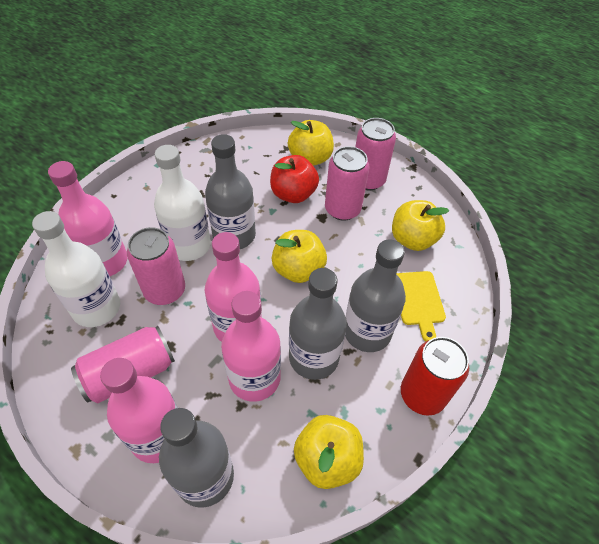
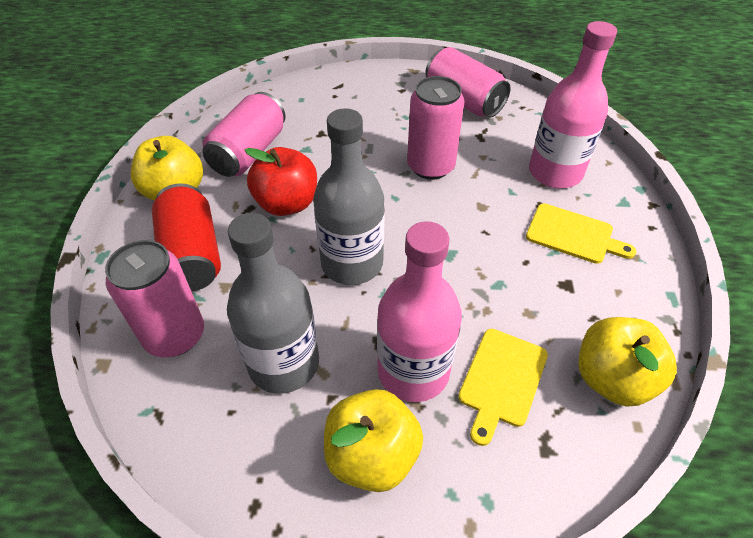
grey bottle: [159,408,234,508] [205,134,256,249] [289,268,347,380] [345,240,406,352] = 4 -> [227,213,319,394] [313,108,385,285] = 2
pink bottle: [48,161,127,276] [100,358,178,463] [205,232,262,342] [221,291,281,402] = 4 -> [377,221,462,402] [529,21,617,188] = 2
white bottle: [32,211,120,327] [154,145,211,261] = 2 -> none = 0
yellow apple: [272,230,327,283] [288,120,334,166] [294,415,364,489] [392,200,449,251] = 4 -> [131,136,203,200] [324,389,423,492] [578,317,677,407] = 3
yellow cutting board: [397,271,446,342] = 1 -> [458,329,548,446] [526,203,636,264] = 2

